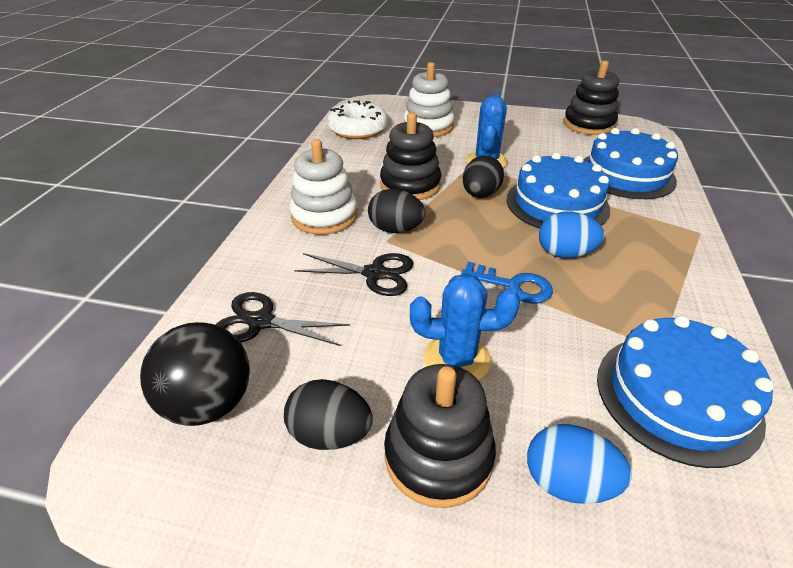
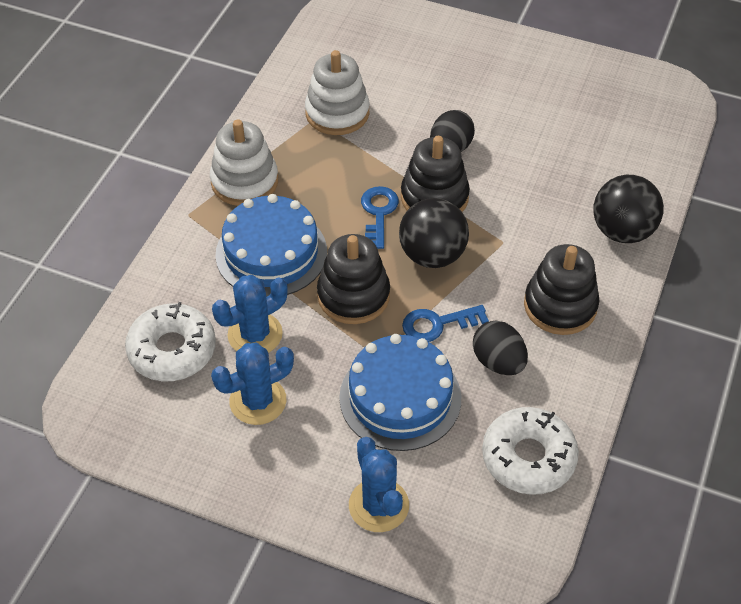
black ball: [140,322,250,426] = 1 -> [399,198,469,268] [593,175,664,243] = 2
black egg: [284,379,373,450] [368,189,425,233] [463,155,504,198] = 3 -> [430,110,475,152] [473,321,528,375] = 2
black scissors: [216,292,350,346] [294,253,413,296] = 2 -> none = 0
blue cactus: [410,274,520,381] [466,94,508,168] = 2 -> [211,343,294,425] [212,275,288,353] [349,437,409,532] = 3
blue cake: [506,152,610,229] [584,128,678,199] [597,316,773,468] = 3 -> [216,194,327,297] [339,334,461,451] = 2
blue egg: [527,424,632,504] [539,212,604,258] = 2 -> none = 0
blue key: [461,262,553,303] = 1 -> [361,186,399,249] [402,305,489,342] = 2
white donut: [327,100,388,139] = 1 -> [125,302,216,381] [482,407,579,495] = 2

